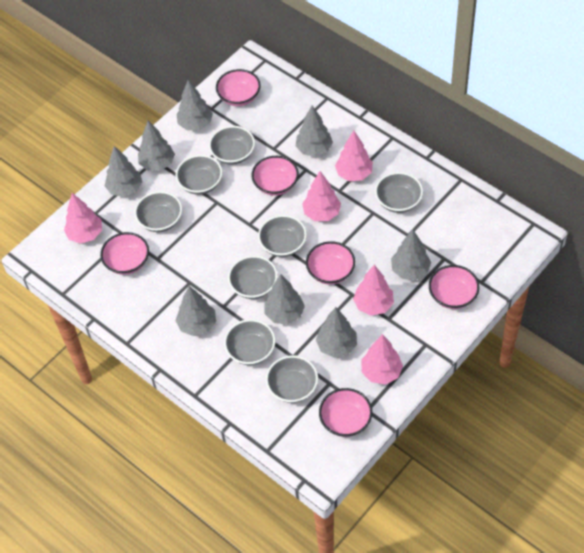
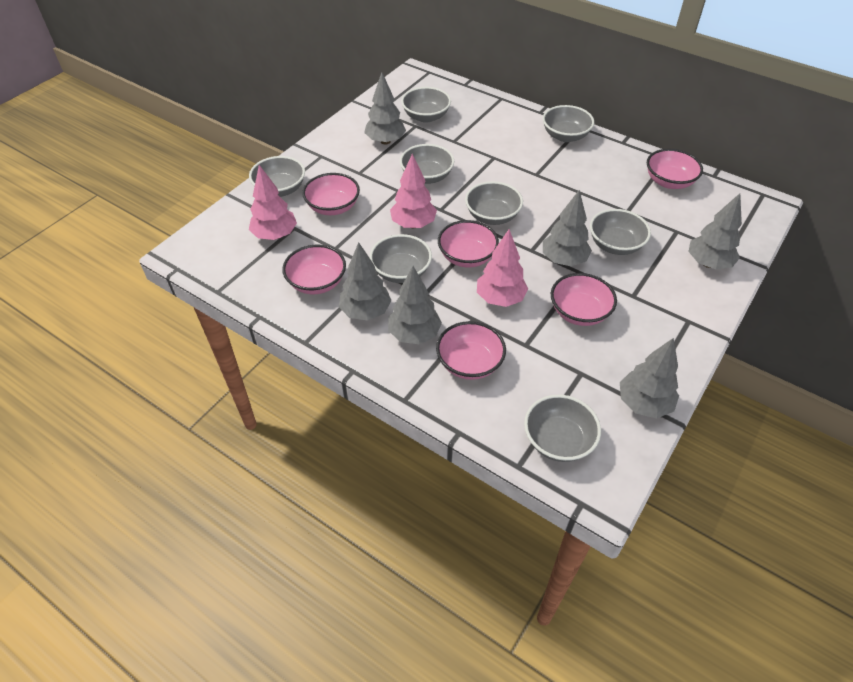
grey tree: [105,146,142,197] [138,121,175,171] [175,286,216,336] [176,80,213,130] [265,274,305,325] [296,106,333,157] [316,307,357,358] [391,229,431,280] = 8 -> [339,242,392,321] [364,72,406,145] [388,266,442,344] [543,190,592,266] [620,338,679,418] [688,193,742,269] = 6
pink tree: [64,193,102,244] [302,171,341,221] [335,130,373,181] [353,265,394,316] [361,334,403,385] = 5 -> [249,165,297,240] [390,154,437,228] [477,229,528,307] = 3

